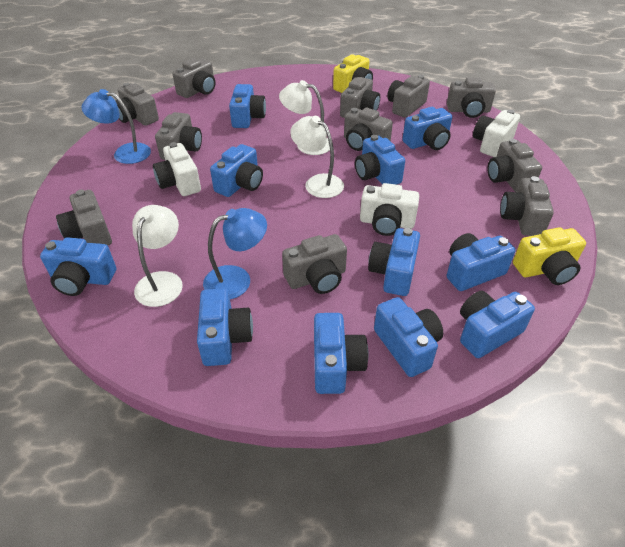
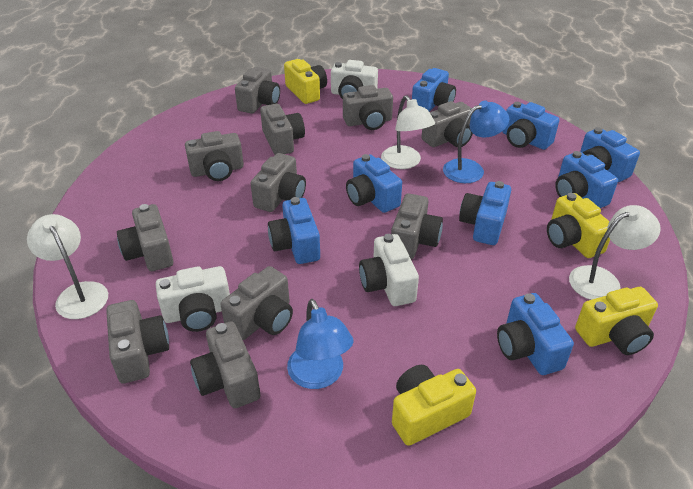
blue camera: [40,237,116,296] [197,288,253,366] [210,144,263,197] [229,84,266,128] [314,313,368,394] [355,135,405,185] [368,228,420,296] [374,297,443,377] [402,107,452,150] [447,233,516,291] [460,290,535,358] = 11 -> [268,197,320,264] [346,154,402,213] [412,68,456,112] [459,181,511,245] [497,293,574,375] [503,102,559,150] [555,151,618,208] [580,127,640,182] = 8
yellow camera: [333,54,373,93] [513,227,586,285] = 2 -> [284,59,327,104] [392,365,476,446] [547,193,610,258] [575,287,658,355] = 4

